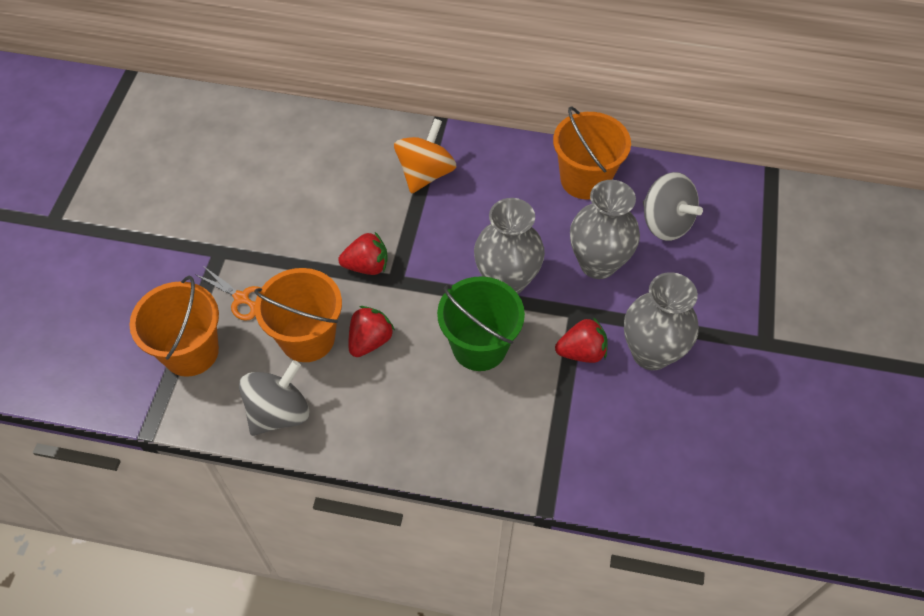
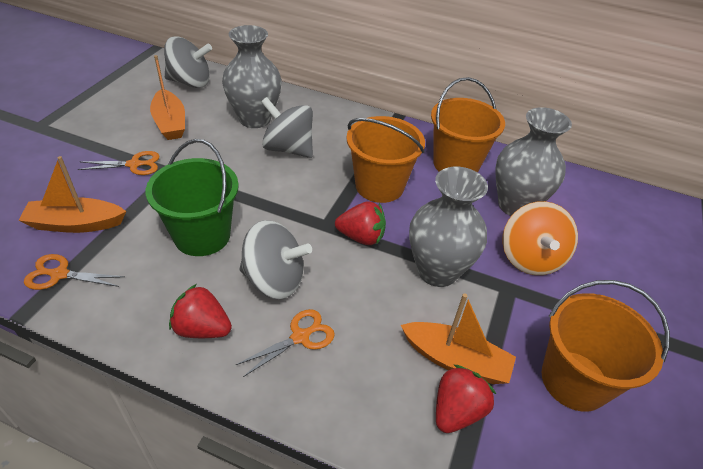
grey spinning top: [239,360,309,436] [643,172,703,241] = 2 -> [164,36,212,88] [239,220,312,299] [261,97,313,158] = 3
orange boat: none = 0 -> [18,156,126,233] [150,55,185,140] [401,293,516,384] = 3
orange scissors: [195,266,261,321] = 1 -> [24,254,125,290] [78,151,159,175] [236,309,335,377] = 3

